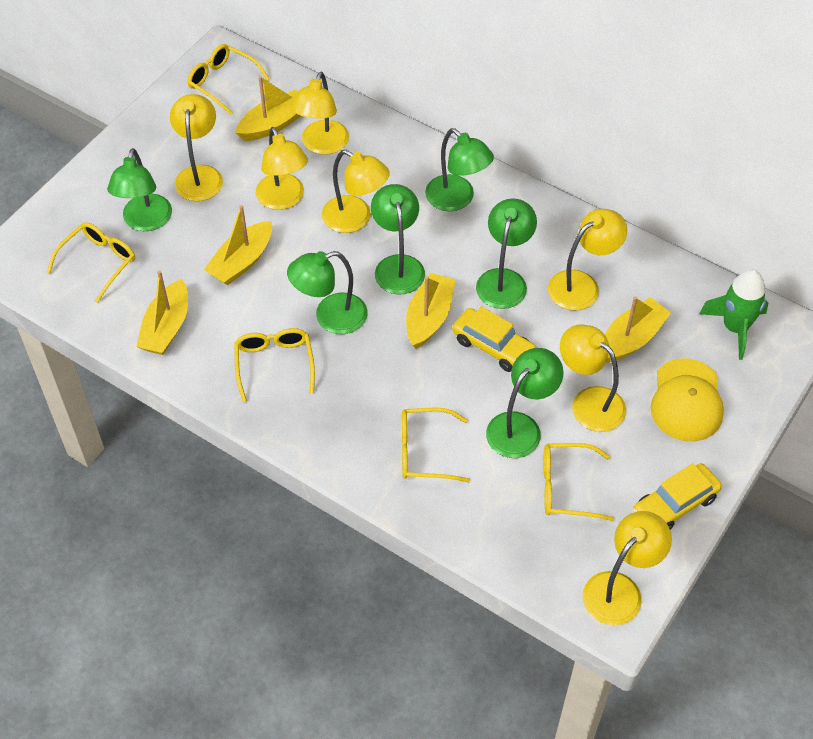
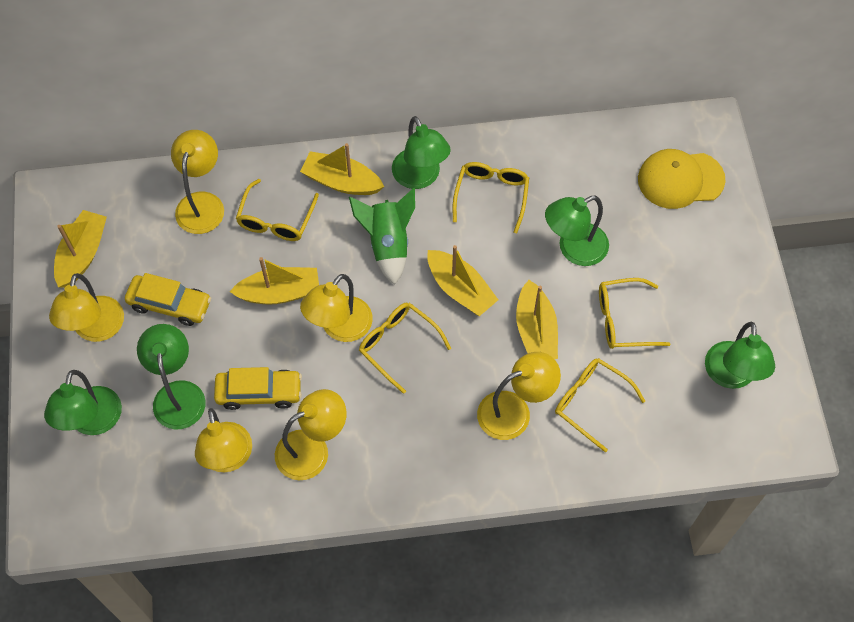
green lamp: [107,148,172,231] [287,251,368,334] [371,184,425,294] [425,128,494,211] [476,198,537,309] [486,348,564,458] = 6 -> [44,370,122,435] [137,324,206,430] [392,116,451,189] [545,196,609,266] [705,322,775,389] = 5
yellow lamp: [170,94,223,201] [256,127,308,210] [291,72,349,155] [322,150,390,233] [548,209,627,310] [560,324,626,432] [583,511,672,625] = 7 -> [49,273,124,342] [171,130,224,234] [195,408,252,472] [275,389,347,480] [300,274,373,342] [477,352,561,440] = 6

